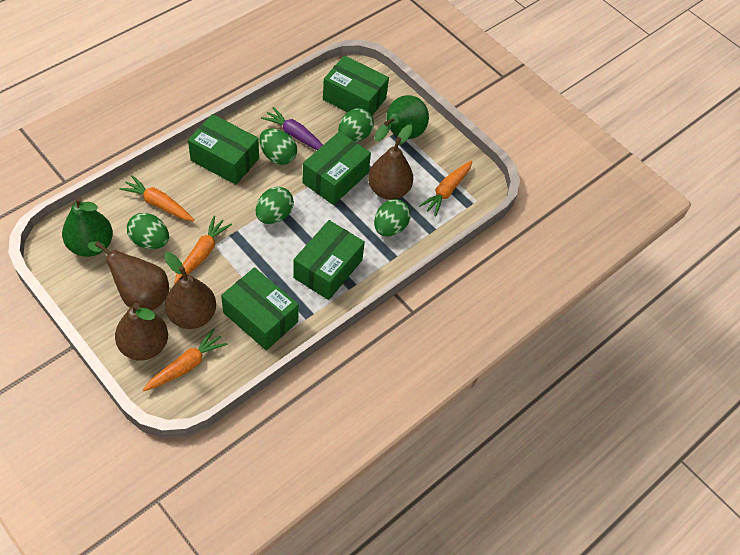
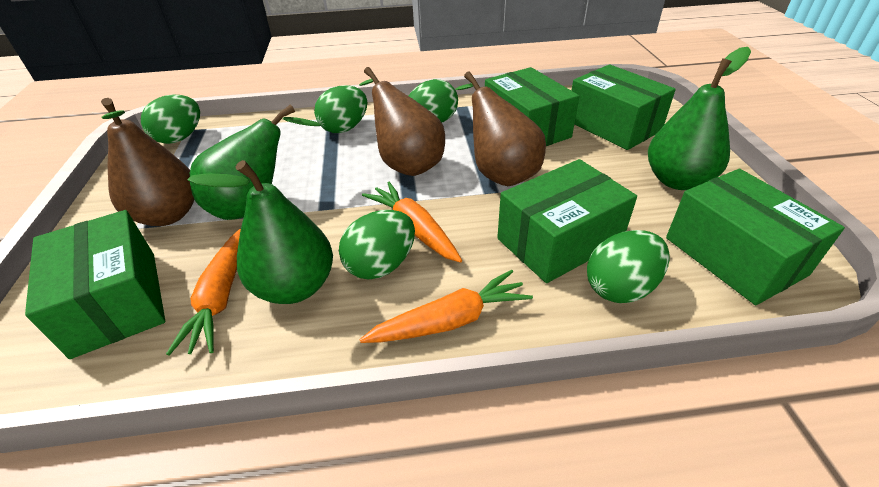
brown pear: [88,241,169,310] [115,303,168,361] [164,252,216,329] [368,124,413,200] = 4 -> [101,98,194,226] [359,67,445,176] [455,71,546,186] = 3
green pear: [62,197,113,257] [374,95,429,141] = 2 -> [188,160,333,304] [190,104,321,220] [648,47,751,190] = 3
orange carrot: [119,175,195,221] [143,329,228,391] [174,216,232,283] [419,161,472,216] = 4 -> [166,229,241,356] [360,270,533,343] [362,182,462,263] = 3
purple carrot: [261,107,323,150] = 1 -> none = 0

